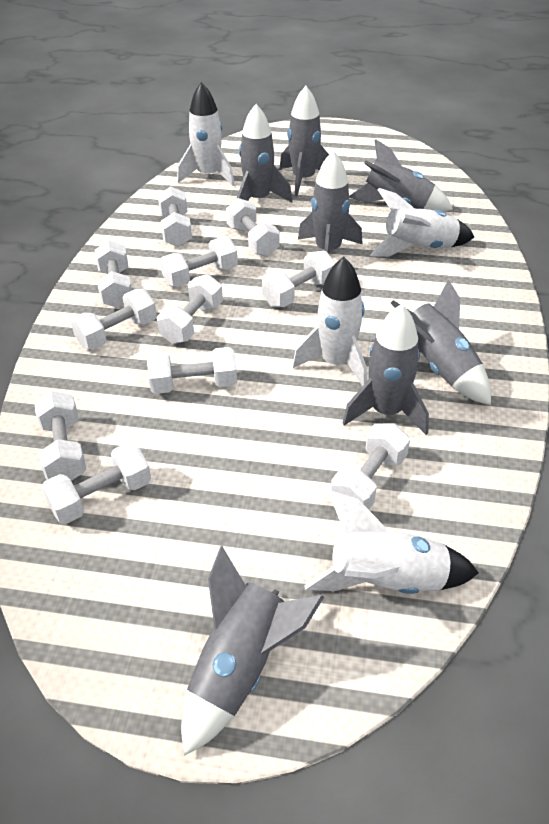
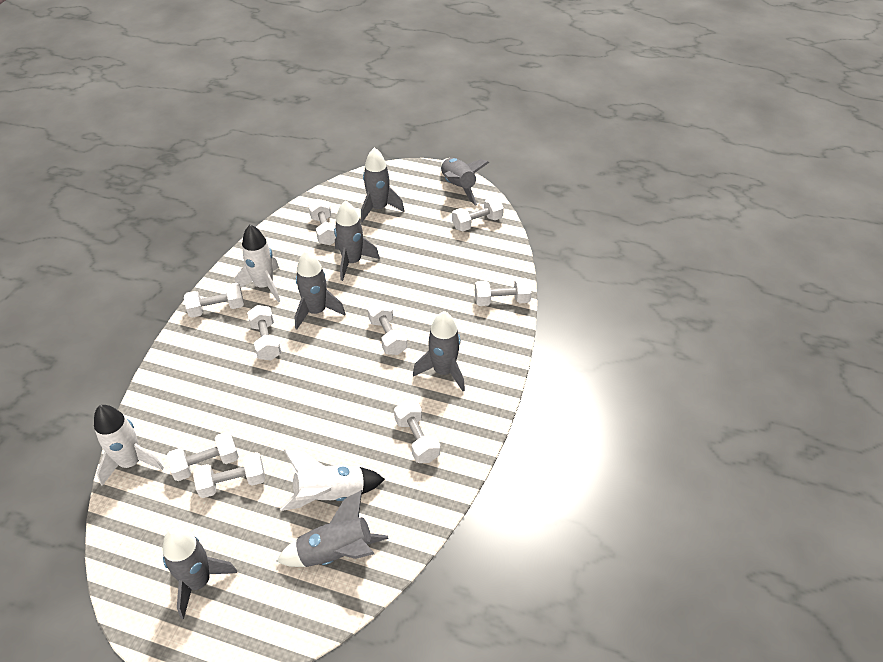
white dumbbell: [35,391,86,481] [42,443,151,524] [71,289,157,350] [95,240,132,308] [147,347,237,394] [157,274,223,344] [158,186,192,247] [160,237,238,287] [226,198,280,257] [262,251,335,307] [331,423,410,510] = 11 -> [167,432,239,481] [184,283,244,318] [193,452,265,498] [247,305,281,360] [309,199,336,245] [368,301,408,355] [394,400,440,463] [452,197,504,231] [475,278,531,306] = 9
white rocket: [177,82,235,186] [292,257,367,386] [305,490,479,594] [370,188,474,257] = 4 -> [94,405,164,486] [235,225,280,302] [280,449,385,511] = 3

